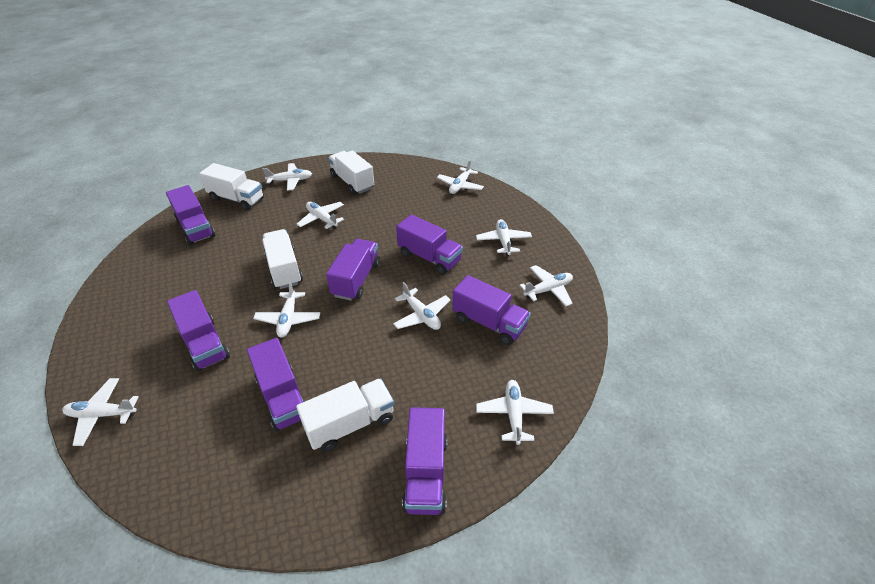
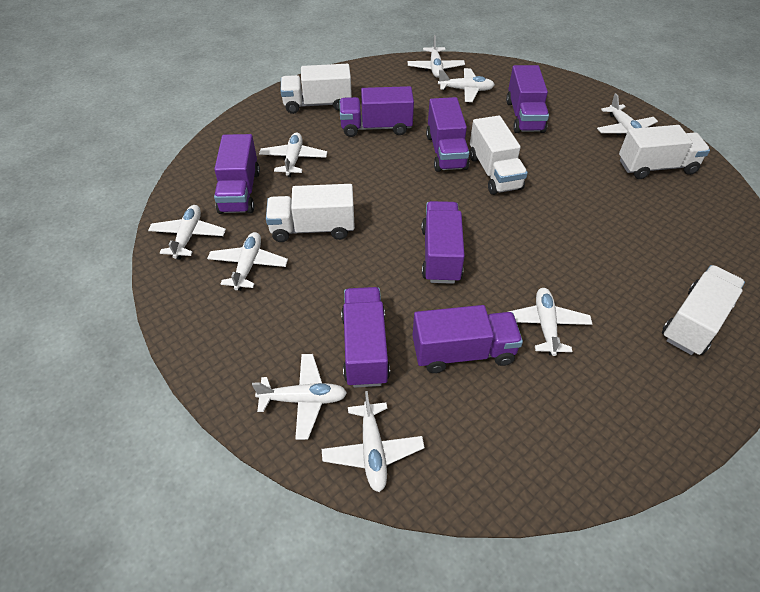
white truck: [199,163,264,210] [262,229,303,289] [296,378,394,452] [328,151,374,195] = 4 -> [266,184,355,242] [281,64,352,114] [470,115,528,195] [619,125,710,179] [662,265,745,355] = 5

